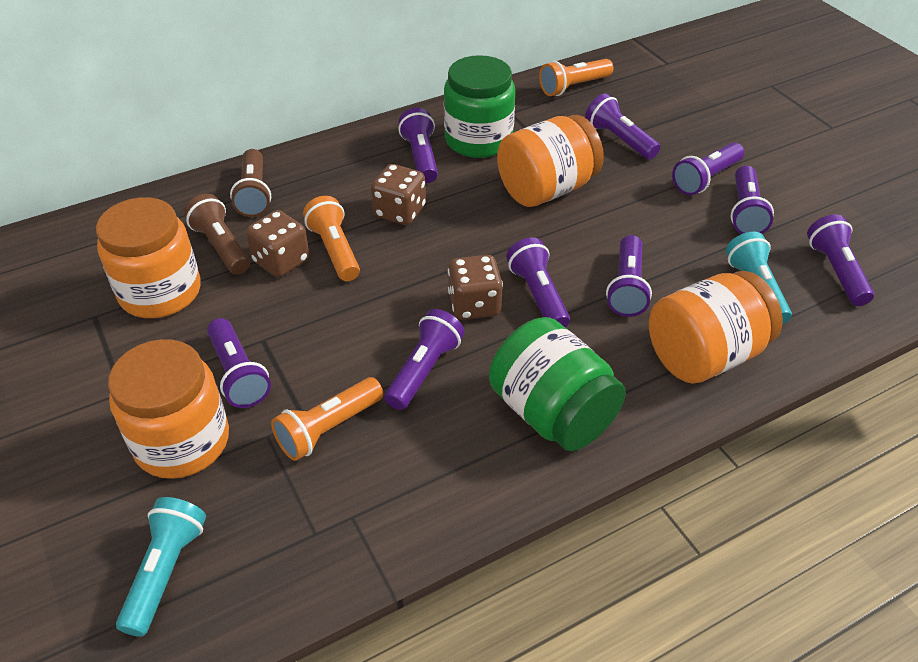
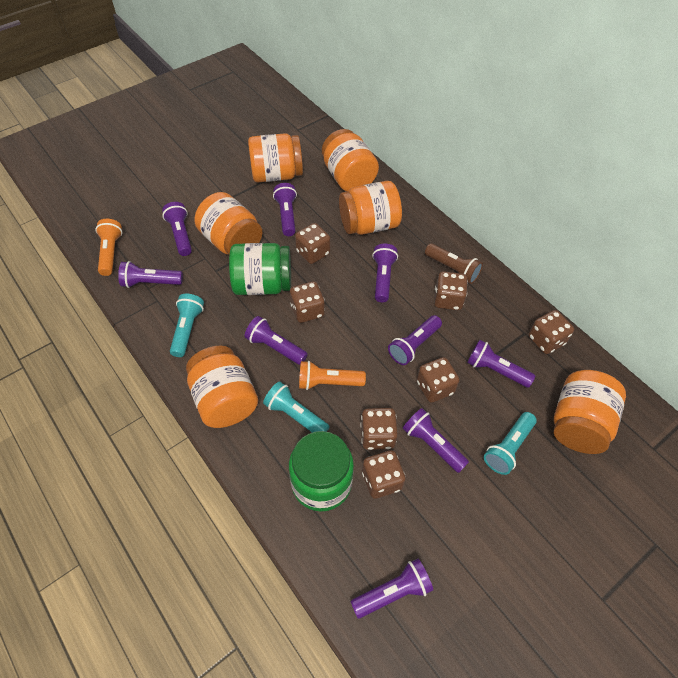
brown dice: [246,210,309,277] [371,164,426,225] [448,255,503,320] = 3 -> [290,281,325,323] [295,223,330,264] [360,408,398,450] [362,450,405,499] [417,357,460,403] [434,271,468,310] [529,310,574,354] = 7
brown flashlight: [184,194,250,275] [230,149,271,217] = 2 -> [425,243,483,284] = 1
orange flashlight: [271,377,383,461] [303,196,360,281] [539,59,613,96] = 3 -> [95,219,122,276] [299,361,366,390] = 2
orange jar: [96,197,201,318] [108,339,229,479] [497,115,604,207] [649,271,783,384] = 4 -> [186,346,258,428] [194,192,262,255] [248,133,303,182] [322,129,379,192] [339,181,402,235] [553,370,626,454] = 6
turquoise flashlight: [116,497,206,637] [726,232,792,324] = 2 -> [170,293,204,357] [263,382,330,433] [484,412,537,475] = 3

